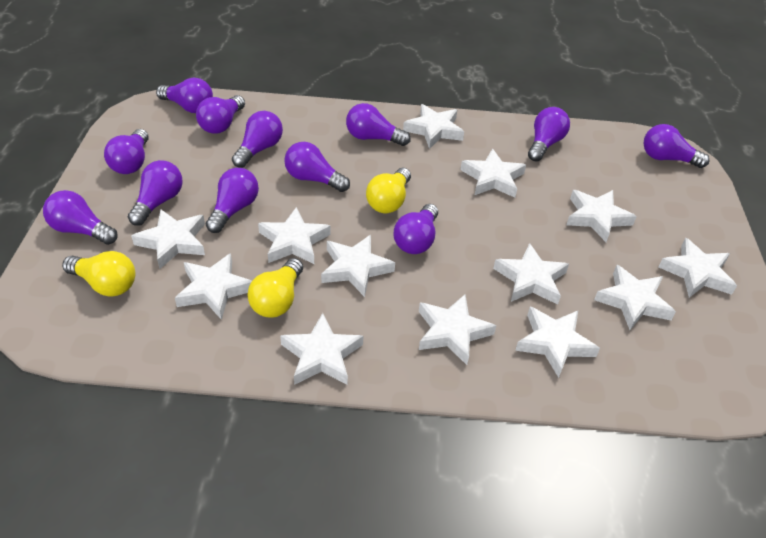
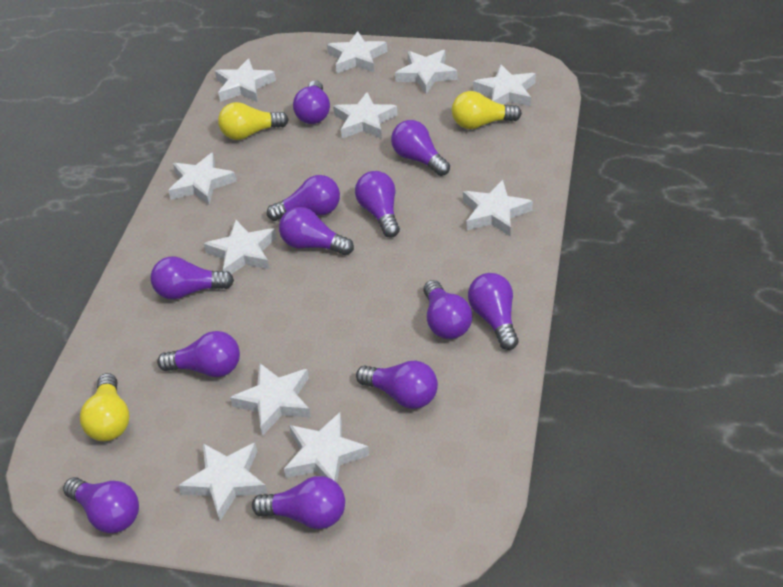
white star: [131,209,205,269] [175,253,252,320] [258,207,331,264] [280,313,363,385] [321,235,395,297] [403,104,464,149] [419,295,496,365] [460,149,526,197] [493,243,569,305] [515,307,600,378] [566,190,637,242] [594,265,676,330] [659,238,737,298] = 13 -> [168,153,237,205] [178,443,268,521] [204,220,277,274] [215,58,276,102] [230,363,311,436] [284,412,370,483] [327,31,387,73] [333,92,398,139] [395,50,458,94] [463,180,533,237] [473,64,536,106] = 11

